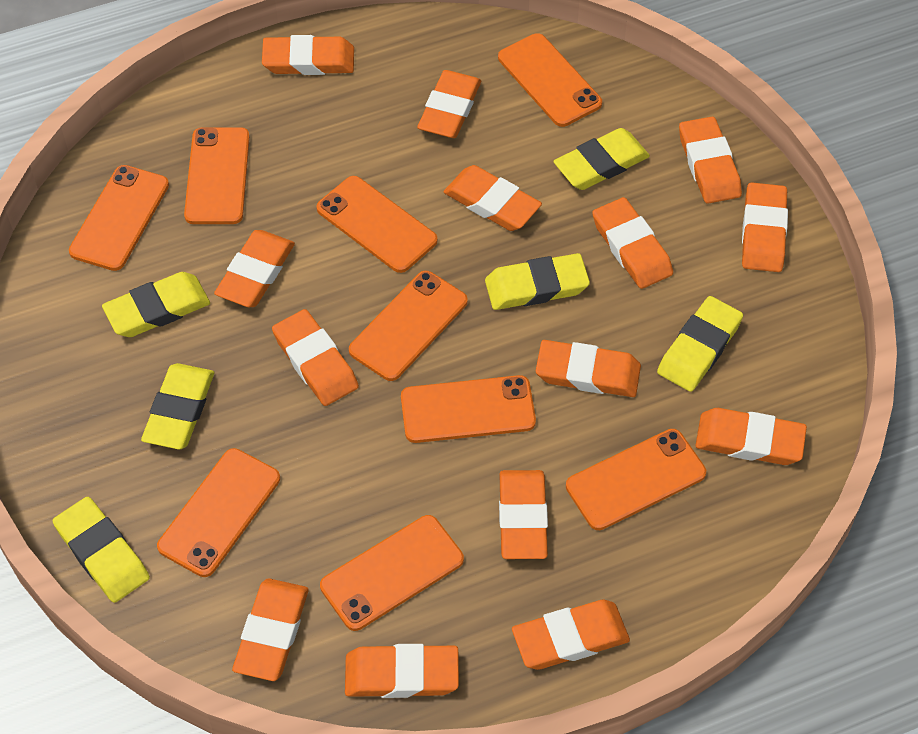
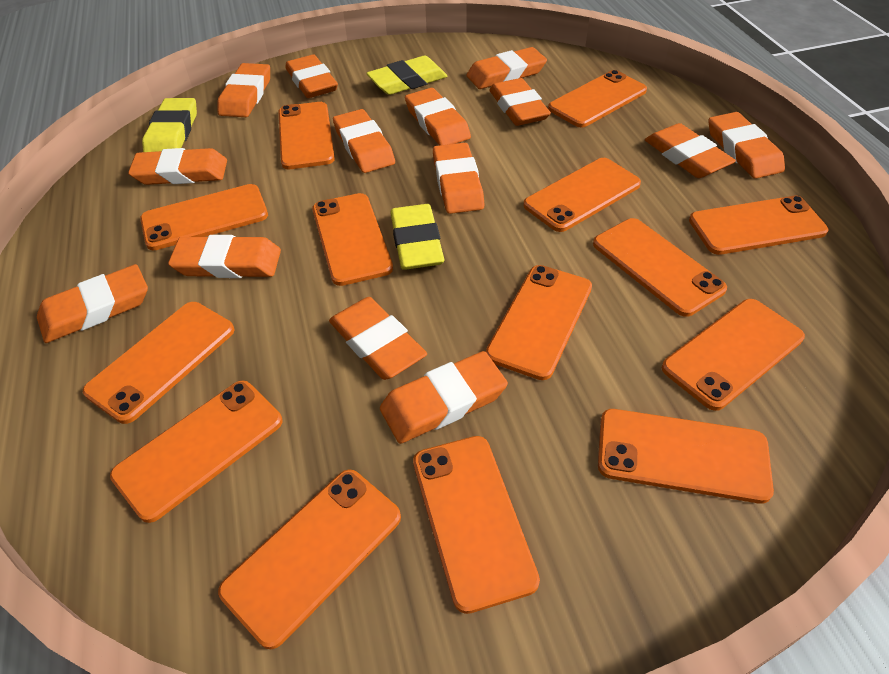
orange phone: [69,165,169,271] [157,448,280,577] [184,127,250,224] [316,176,438,273] [320,515,464,631] [349,271,468,381] [401,375,536,443] [498,33,602,127] [566,429,706,530] = 9 -> [83,302,234,424] [110,381,282,523] [140,184,268,250] [218,469,401,649] [278,102,335,169] [312,193,393,286] [413,436,540,614] [486,265,592,380] [523,158,641,232] [548,70,647,127] [593,218,727,317] [598,409,774,504] [662,299,805,411] [689,195,828,255] = 14
yellow eraser: [53,497,150,603] [102,272,210,337] [141,363,214,449] [485,253,590,310] [553,128,650,190] [657,296,743,392] = 6 -> [142,98,197,152] [366,56,448,95] [390,204,444,270] = 3

